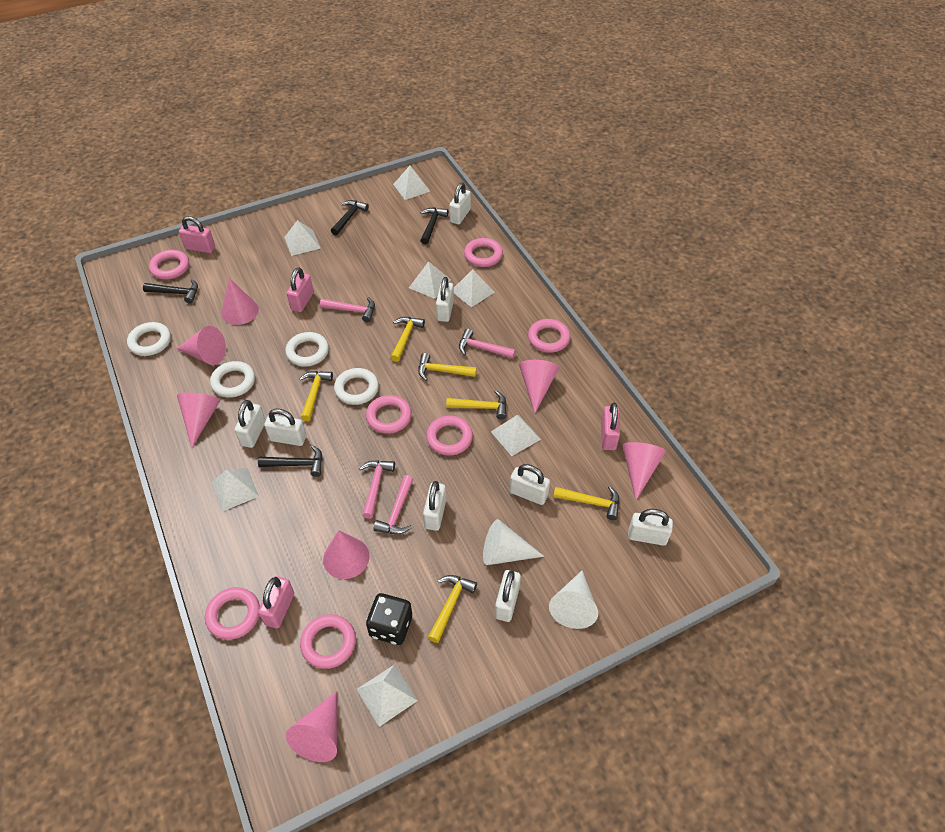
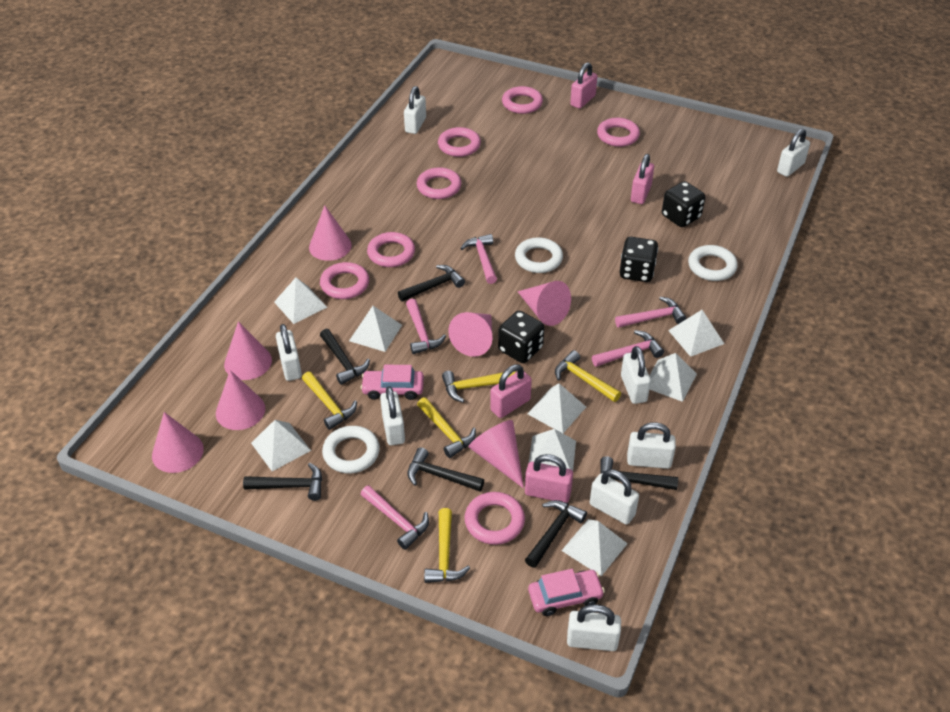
black dice: [366,593,412,645] = 1 -> [498,311,544,363] [620,237,658,282] [662,181,705,227] = 3
black hammer: [143,279,198,304] [258,445,323,477] [331,200,369,235] [420,207,448,244] = 4 -> [243,463,322,501] [320,329,370,385] [398,265,465,302] [408,447,484,491] [525,500,587,568] [601,456,678,490] = 6
pink car: none = 0 -> [360,365,424,400] [528,569,605,616] = 2
pink hammer: [320,297,375,322] [359,460,395,519] [373,475,414,534] [459,328,516,359] = 4 -> [360,485,429,550] [406,299,446,354] [460,234,497,284] [592,330,664,367] [615,296,686,328] = 5
white cone: [483,519,544,565] [549,571,598,629] = 2 -> none = 0
white pyramid: [211,468,259,512] [284,220,321,256] [357,664,418,727] [393,166,430,200] [409,261,451,299] [454,269,495,307] [491,415,541,456] = 7 -> [251,420,311,471] [274,278,327,324] [349,306,402,352] [527,383,586,433] [529,429,576,471] [561,519,628,576] [649,353,697,402] [668,310,724,357] = 8
white ring: [127,322,171,356] [210,361,255,398] [285,332,329,367] [334,368,379,405] = 4 -> [322,426,380,473] [515,237,563,273] [688,245,738,281] = 3
yellow hammer: [299,371,333,421] [390,317,425,362] [418,353,477,381] [428,575,477,643] [446,390,507,420] [553,486,619,520] = 6 -> [302,372,357,430] [417,397,476,458] [424,508,470,583] [442,371,515,402] [555,350,621,402] = 5

